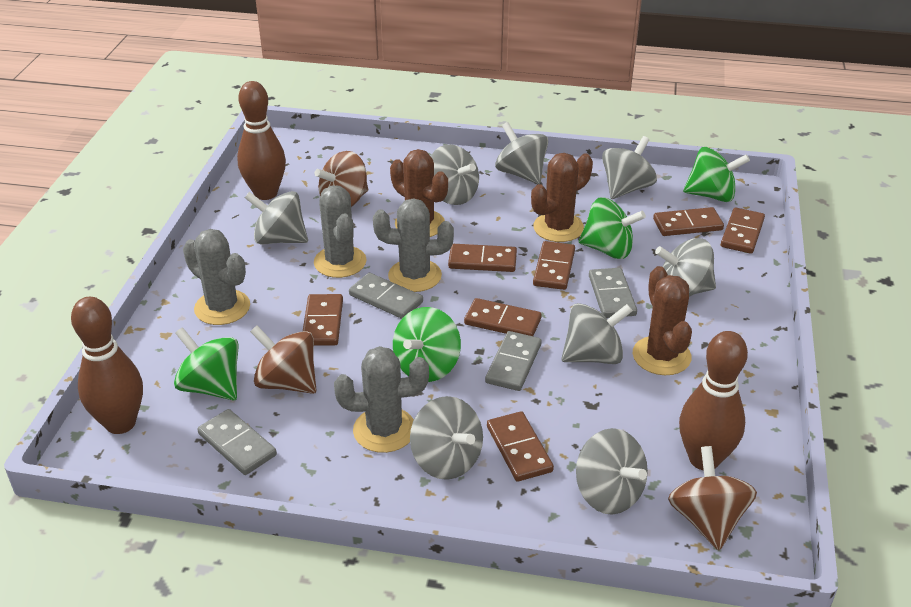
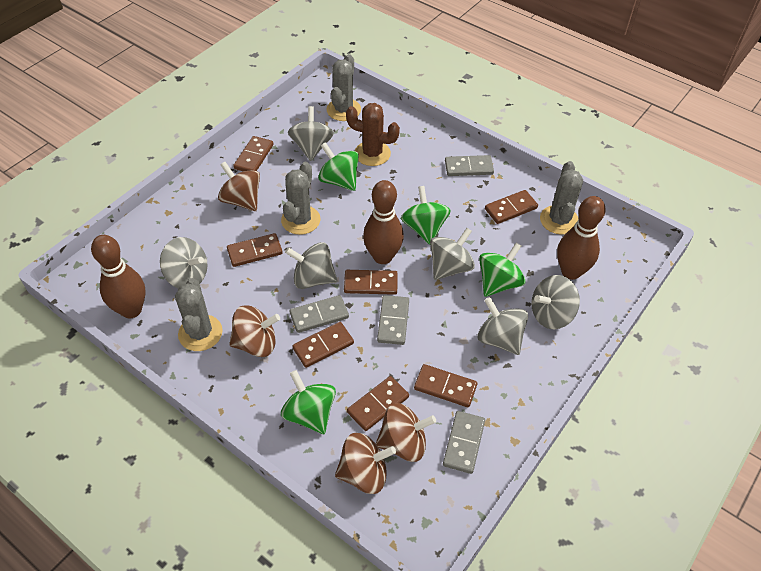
brown cactus: [390,149,448,237] [531,153,593,242] [633,266,692,375] = 3 -> [346,103,400,166] = 1
brown spinning top: [250,325,317,394] [314,151,368,207] [668,446,757,550] = 3 -> [218,162,260,211] [229,305,280,357] [335,433,396,494] [376,403,436,462] = 4
grey spinning top: [245,191,308,244] [410,396,483,480] [431,144,479,205] [495,122,548,184] [561,303,633,364] [576,428,648,515] [602,136,657,199] [655,238,716,297] = 8 -> [160,237,207,289] [285,242,337,289] [288,106,334,161] [430,228,475,280] [478,297,528,355] [531,275,580,329] = 6

